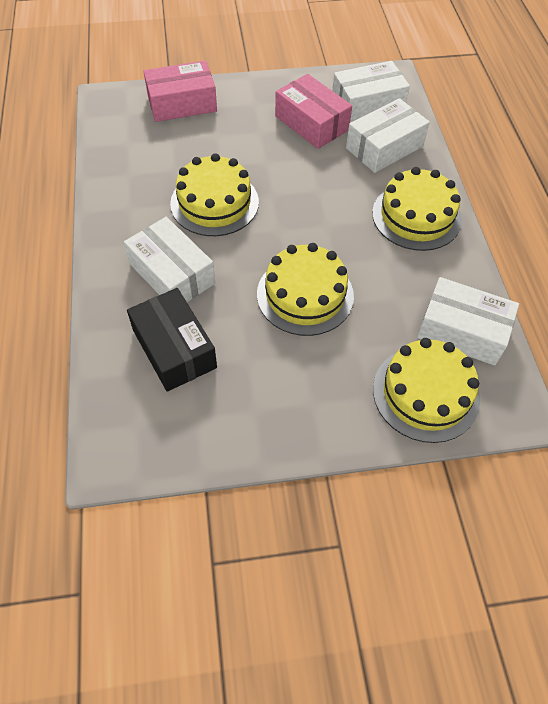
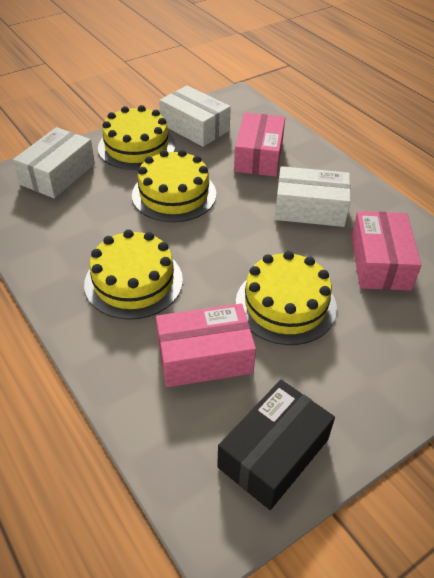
pink box: [143,61,217,122] [275,74,352,149] = 2 -> [156,304,256,387] [234,112,285,177] [351,211,421,291] = 3
white box: [124,217,215,302] [332,61,410,123] [346,98,430,173] [417,277,519,366] = 4 -> [13,127,95,198] [159,85,231,147] [275,166,351,227] = 3

